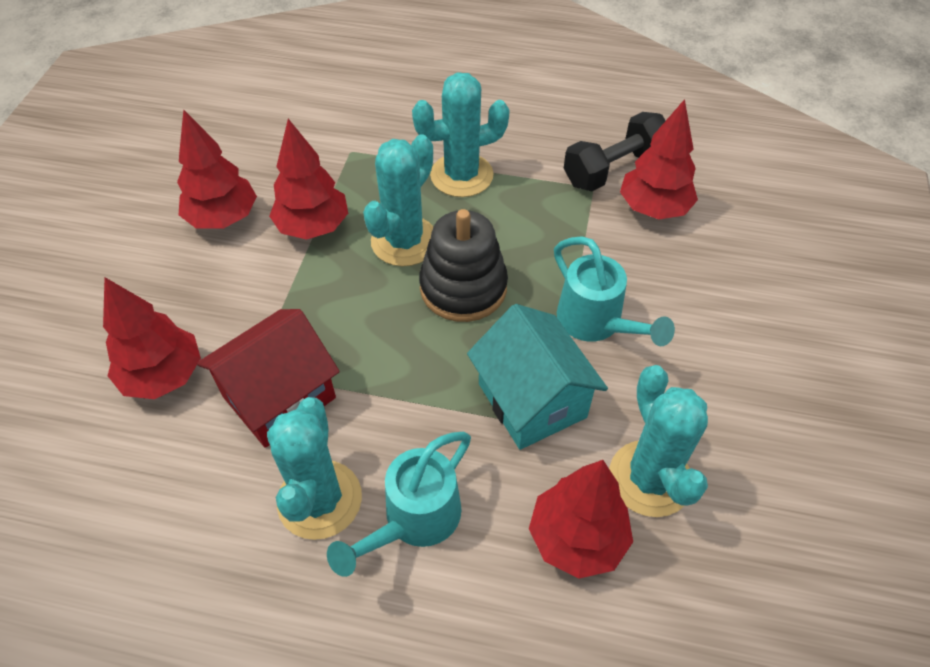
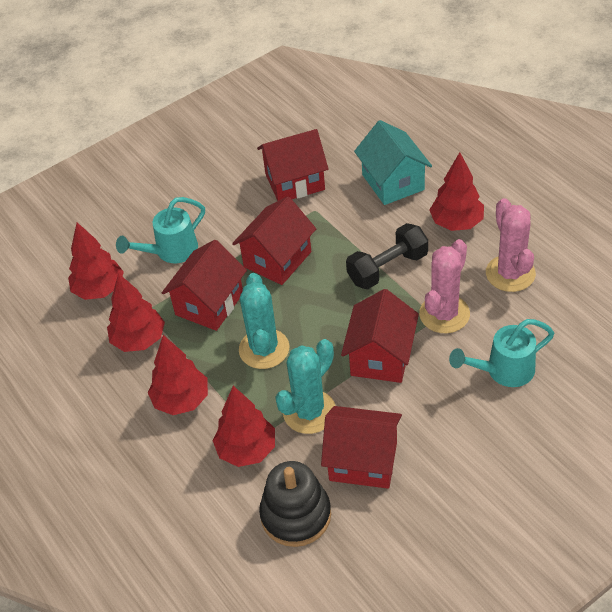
pink cactus: none = 0 -> [419,239,470,333] [486,198,536,292] = 2
red house: [197,309,340,448] = 1 -> [162,240,247,331] [232,196,316,285] [257,129,328,201] [321,406,402,489] [341,289,419,383] = 5
turquoise cactus: [267,397,362,540] [363,134,434,266] [412,72,510,197] [609,365,708,517] = 4 -> [239,273,289,369] [275,339,336,434] = 2

